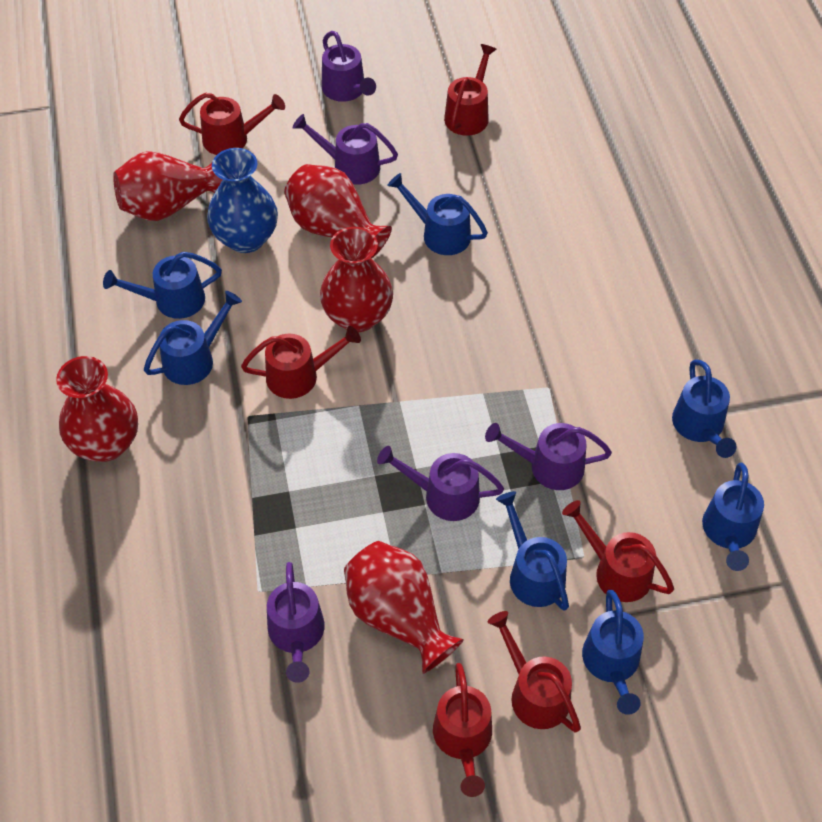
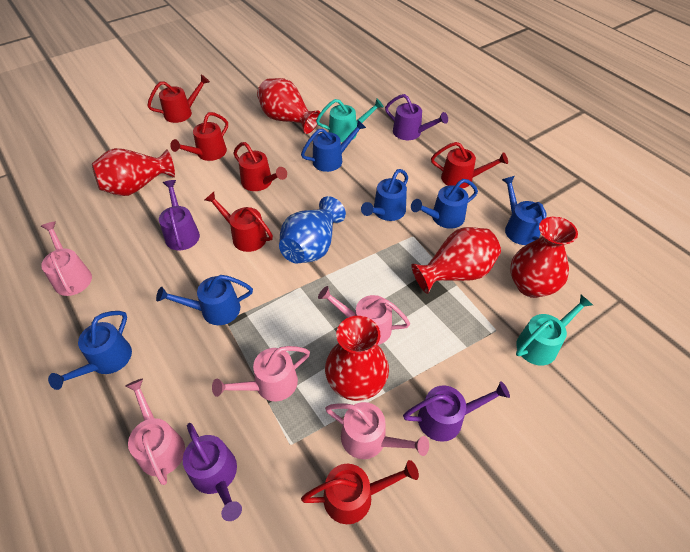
blue watering can: [103,252,222,319] [144,291,242,385] [387,173,488,255] [496,491,569,611] [582,590,644,715] [672,360,737,458] [702,463,764,571] = 7 -> [48,311,132,390] [156,275,253,325] [301,120,366,172] [361,169,408,221] [411,179,478,229] [502,176,547,245] = 6
pink watering can: none = 0 -> [41,222,92,296] [126,378,185,485] [212,346,310,401] [318,286,410,345] [325,402,429,459] = 5
purple watering can: [267,562,325,683] [293,114,398,185] [322,31,376,102] [377,446,504,521] [485,423,612,490] = 5 -> [159,180,200,250] [183,423,242,521] [385,94,448,140] [403,381,510,442] = 4
turquoise watering can: none = 0 -> [316,98,384,142] [516,295,593,366] = 2

